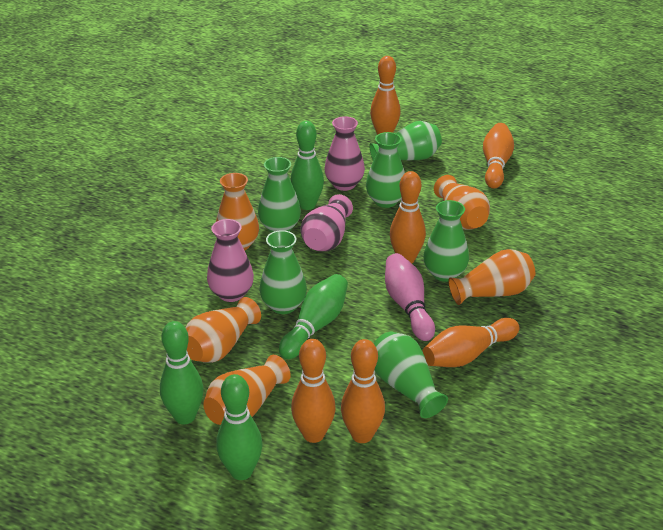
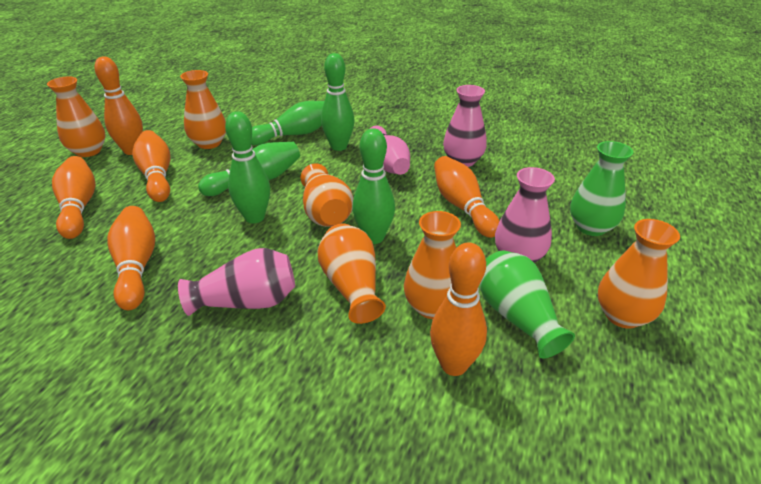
green bowling pin: [160,321,204,424] [216,374,263,480] [279,274,348,359] [291,121,324,210] = 4 -> [198,142,300,196] [225,111,270,223] [251,101,324,145] [321,53,354,151] [352,128,395,244] = 5
green vase: [258,157,301,233] [259,230,307,314] [366,132,405,208] [369,121,442,160] [374,332,448,418] [423,200,469,282] = 6 -> [480,250,575,359] [570,141,634,236] = 2
orange vase: [186,297,261,363] [203,355,291,425] [216,173,259,250] [434,175,490,230] [448,249,535,305] = 5 -> [47,77,106,157] [180,70,226,149] [300,163,353,227] [317,224,386,324] [404,211,461,319] [598,219,680,329] = 6

